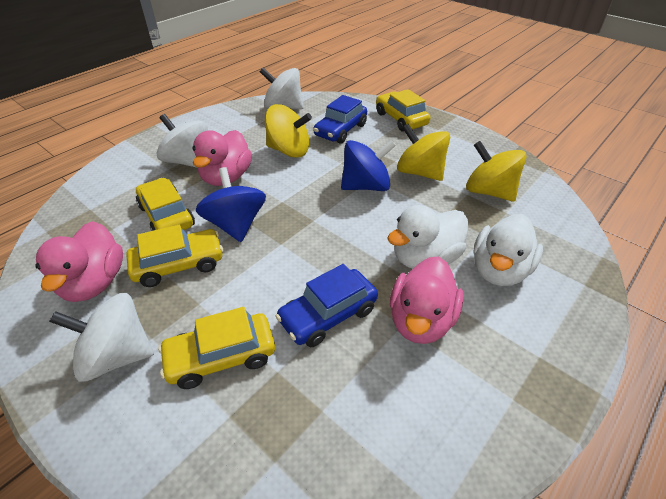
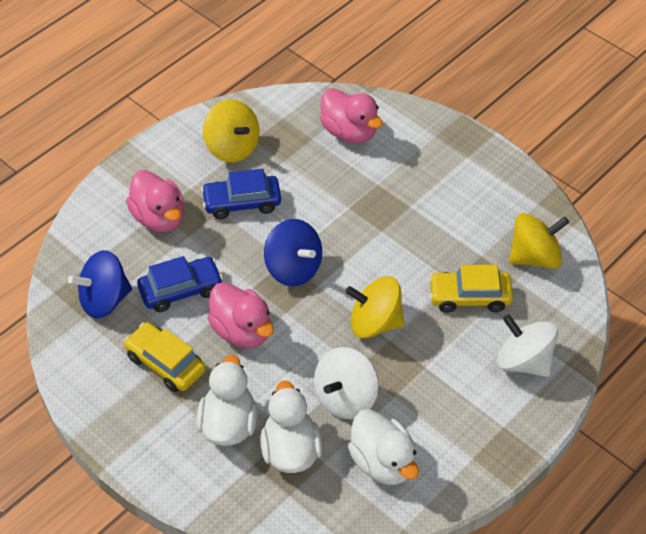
white duck: [387,205,468,269] [473,214,543,286] = 2 -> [196,355,258,446] [260,381,322,473] [348,409,419,485] = 3
white spinning top: [49,293,154,382] [156,114,208,168] [260,68,303,109] = 3 -> [314,347,379,419] [496,314,558,377] = 2
yellow car: [126,225,223,287] [136,178,195,231] [158,307,275,389] [376,89,430,132] = 4 -> [124,322,206,392] [429,265,513,313] = 2

